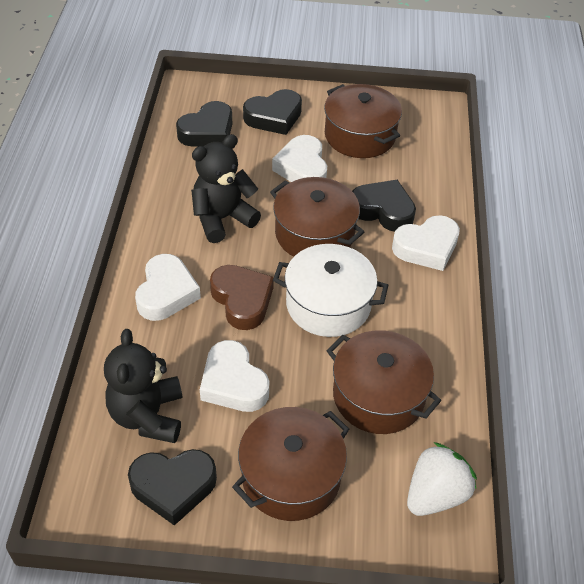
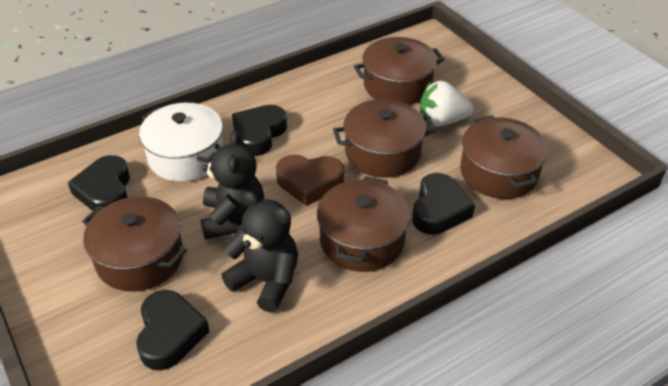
brown pot: [232,407,349,521] [270,177,364,257] [324,84,402,158] [326,330,441,434] = 4 -> [82,196,187,292] [317,176,410,272] [333,99,436,178] [354,37,445,105] [460,115,548,199] = 5
white heart: [135,254,201,321] [200,340,269,412] [272,135,327,182] [392,215,460,271] = 4 -> none = 0

